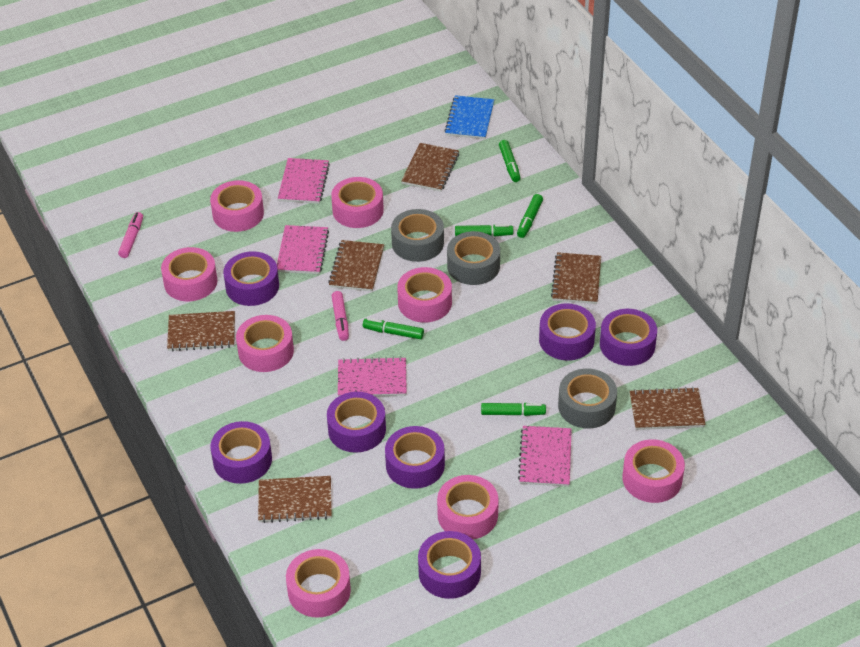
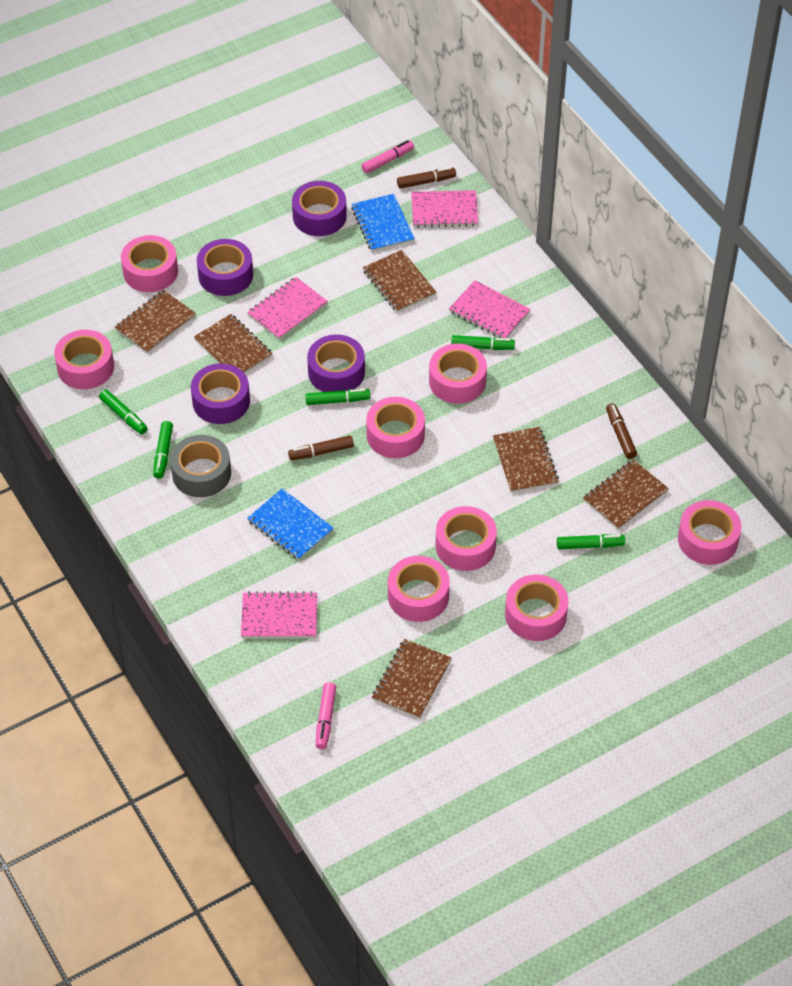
blue notebook: [444,95,494,139] = 1 -> [247,489,334,560] [351,194,415,252] = 2
brown marker: none = 0 -> [288,435,354,460] [397,167,456,188] [606,403,637,459] = 3
grey tape: [391,209,444,262] [447,231,500,285] [558,369,617,428] = 3 -> [170,435,231,497] = 1
purple tape: [211,421,272,484] [223,251,279,306] [327,392,386,453] [385,426,445,489] [418,531,481,599] [539,303,596,361] [600,309,657,366] = 7 -> [191,363,250,424] [197,239,253,296] [292,181,347,236] [307,335,365,392] = 4

